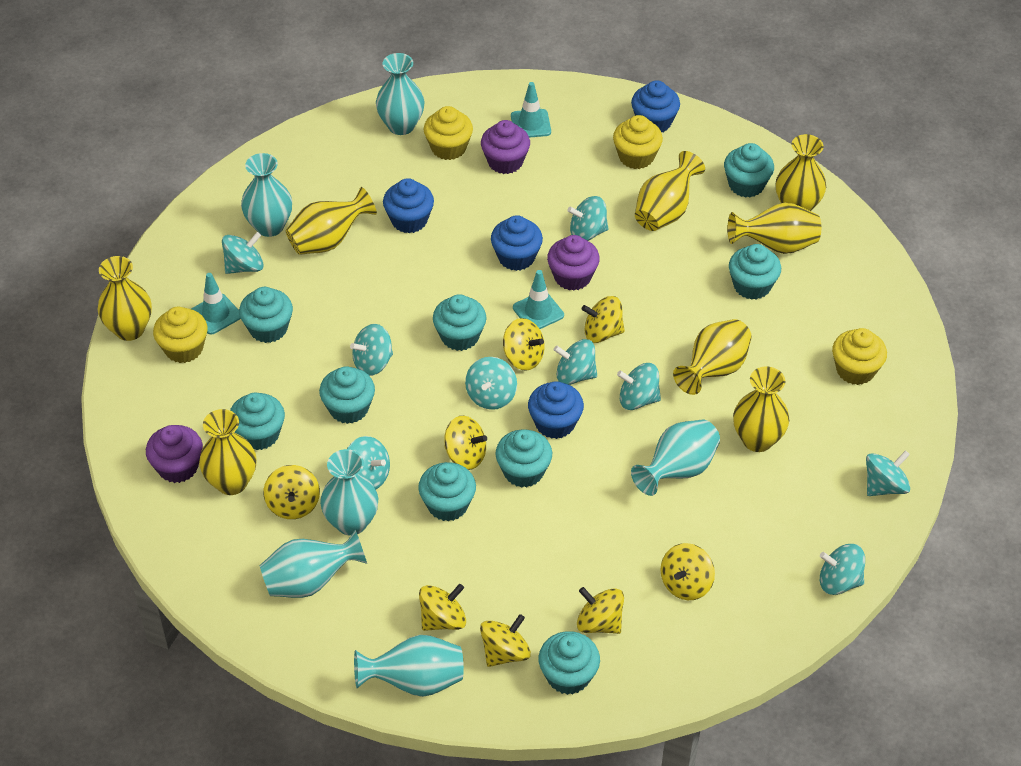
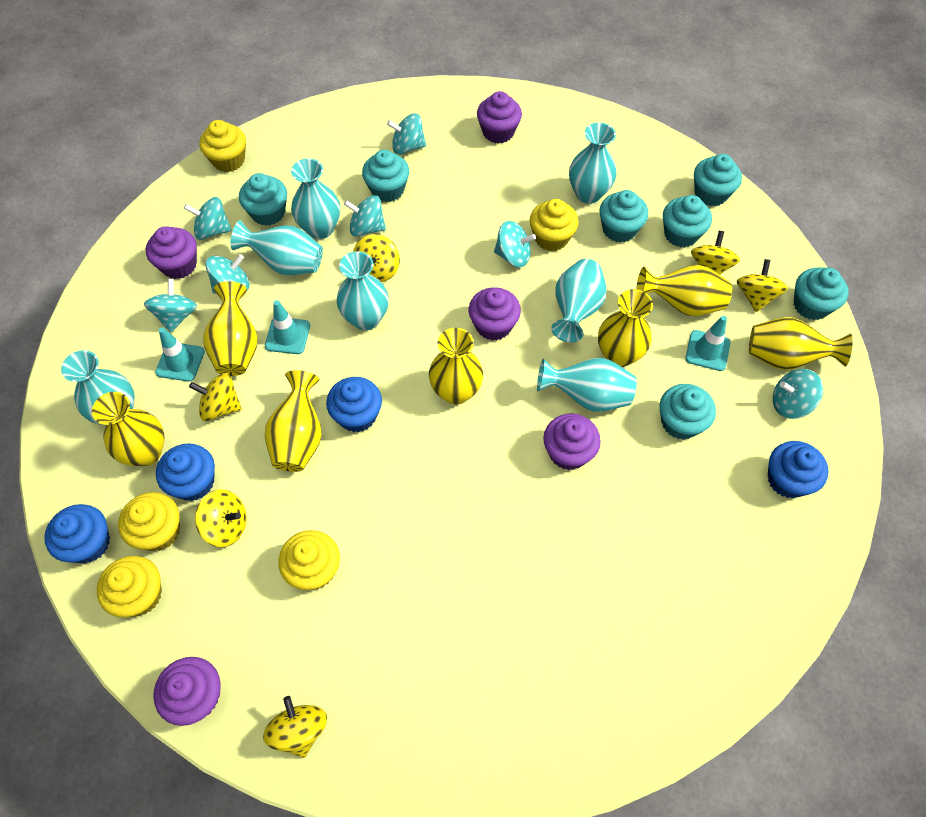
purple cupcake: [146,425,203,483] [481,120,530,174] [547,235,600,291] = 3 -> [146,226,197,279] [153,657,221,726] [469,287,521,341] [477,91,522,143] [543,413,601,470] = 5
turquoise cupcake: [230,393,285,450] [239,287,293,343] [319,366,375,424] [418,462,476,521] [433,294,486,351] [496,429,552,488] [539,631,600,695] [724,143,774,197] [729,244,781,300] = 9 -> [239,173,287,226] [362,150,409,202] [599,190,648,243] [660,384,716,440] [663,195,712,247] [694,154,742,206] [794,268,849,320] = 7
turquoise spinning top: [222,232,264,274] [347,436,390,490] [350,324,393,376] [465,357,517,410] [554,339,597,385] [567,196,609,241] [617,363,661,410] [820,544,865,595] [866,451,910,496] = 9 -> [144,279,197,332] [184,197,232,240] [205,254,250,294] [344,195,386,237] [387,113,426,155] [494,221,536,268] [773,369,823,419] = 7
turquoise vase: [241,153,292,237] [260,529,367,598] [320,449,378,536] [354,635,464,697] [376,53,424,135] [631,420,720,496] = 6 -> [61,350,134,425] [231,220,323,276] [291,158,340,239] [337,251,389,330] [537,358,637,412] [551,259,607,343] [569,123,617,204] = 7
yellow cupcake: [153,306,207,363] [424,106,473,160] [613,115,663,169] [832,328,887,385] = 4 -> [97,556,162,617] [118,492,180,551] [199,120,246,172] [278,530,340,590] [530,199,579,251] = 5
yellow spinning top: [264,465,320,519] [419,584,466,631] [444,416,487,470] [480,614,531,667] [503,318,545,371] [577,587,624,634] [582,296,625,343] [661,543,715,600] = 8 -> [189,373,242,421] [195,489,247,547] [263,696,327,758] [353,234,400,282] [691,231,740,275] [737,259,788,312] = 6
yellow vase: [98,256,152,341] [199,409,256,495] [286,187,377,255] [635,151,705,231] [673,319,752,395] [728,203,821,254] [733,366,789,452] [776,134,826,211] = 8 -> [92,392,164,466] [203,281,258,376] [265,370,322,472] [429,328,483,405] [598,289,653,367] [636,265,732,316] [749,317,853,370] = 7

